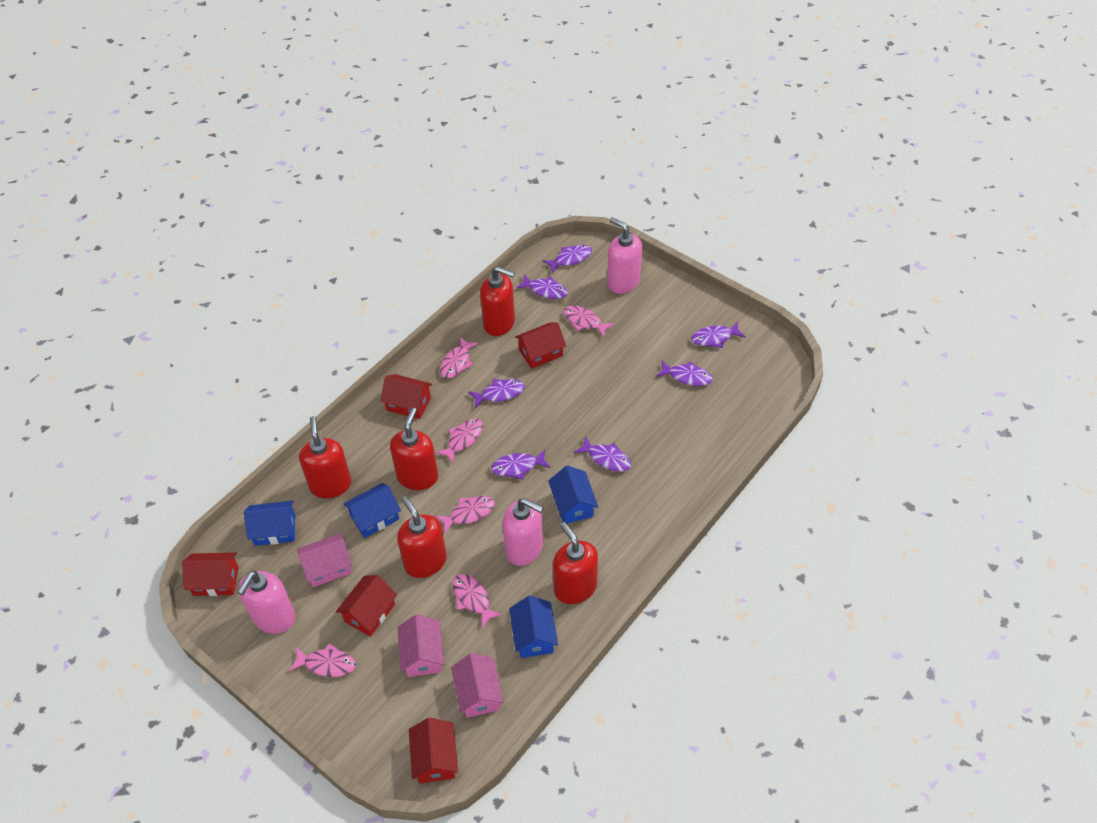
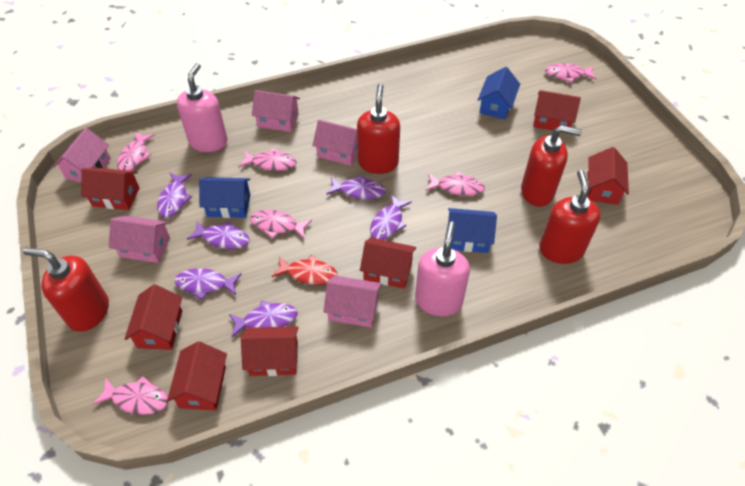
blue house: [244,501,295,546] [343,483,401,538] [509,596,558,658] [548,465,598,524] = 4 -> [199,177,250,218] [448,208,497,253] [478,67,520,119] = 3
pink house: [297,533,352,587] [397,614,444,677] [451,653,504,718] = 3 -> [54,128,111,182] [109,216,170,263] [252,90,300,132] [312,120,358,166] [323,276,382,327] = 5
pink soap dispenser: [237,571,296,634] [503,498,544,566] [607,217,642,294] = 3 -> [177,63,228,152] [415,221,470,316] = 2
purple fish: [469,379,525,408] [491,450,551,480] [516,274,568,299] [543,245,592,273] [574,436,631,472] [656,361,713,386] [691,322,746,348] = 7 -> [157,173,192,218] [175,268,241,300] [187,221,249,249] [229,300,297,337] [326,175,386,200] [370,194,412,240] = 6
red fish: none = 0 -> [272,255,338,285] = 1
red house: [182,552,238,596] [336,575,397,637] [380,374,433,419] [409,718,458,783] [515,322,566,369] = 5 -> [81,168,139,210] [125,284,182,350] [167,341,227,411] [241,326,299,376] [360,238,416,289] [533,90,581,131] [587,147,629,205] = 7
red soap dispenser: [299,416,351,498] [390,408,438,490] [397,496,447,578] [480,266,515,336] [553,522,598,604] = 5 -> [23,248,109,332] [357,83,400,174] [521,125,582,207] [539,170,601,264] = 4

